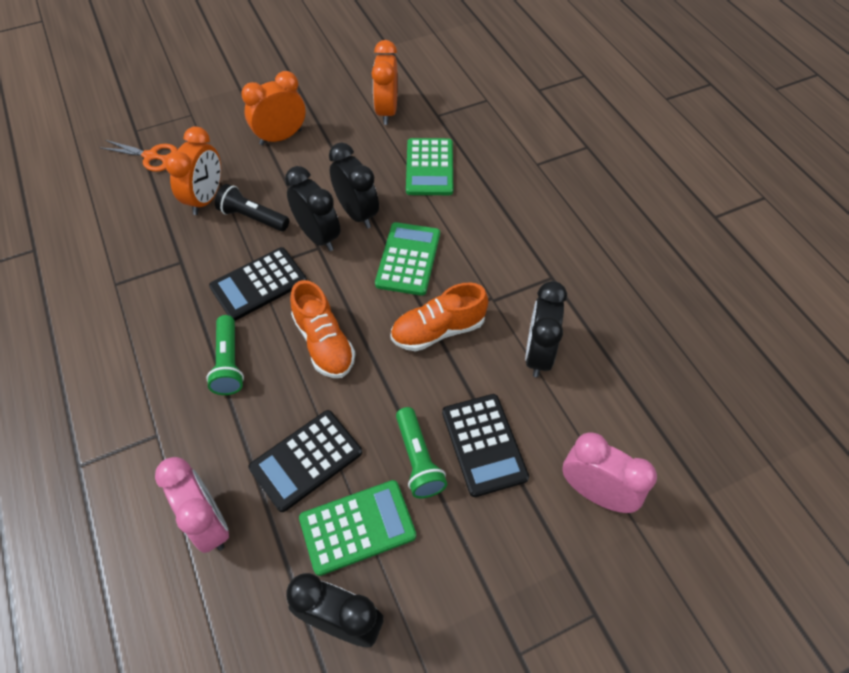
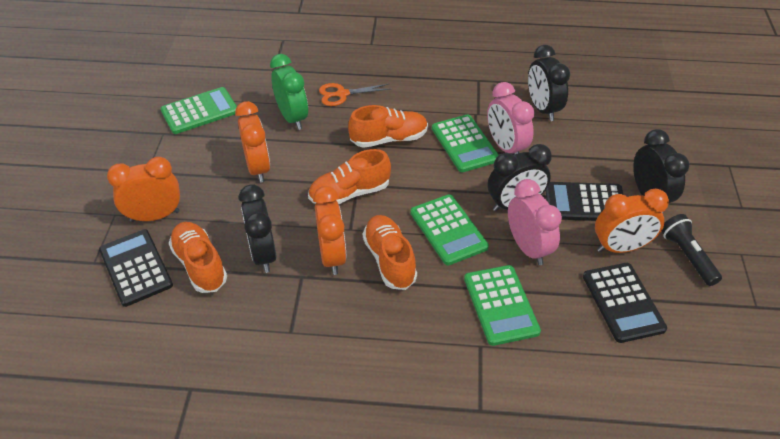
green calculator: [299,480,416,576] [375,222,440,296] [406,138,453,195] = 3 -> [161,87,237,134] [410,194,489,266] [432,114,499,172] [464,265,541,346] = 4
green clock: none = 0 -> [270,54,308,130] = 1
green flashlight: [206,315,244,395] [396,407,447,498] = 2 -> none = 0
orange clock: [165,127,221,215] [241,71,306,145] [371,40,398,125] = 3 -> [107,157,180,222] [235,101,270,183] [313,186,346,275] [595,188,669,253] = 4
orange shoe: [290,280,356,378] [390,283,488,351] = 2 -> [169,222,227,293] [308,149,391,204] [348,105,428,148] [363,215,417,290] = 4

